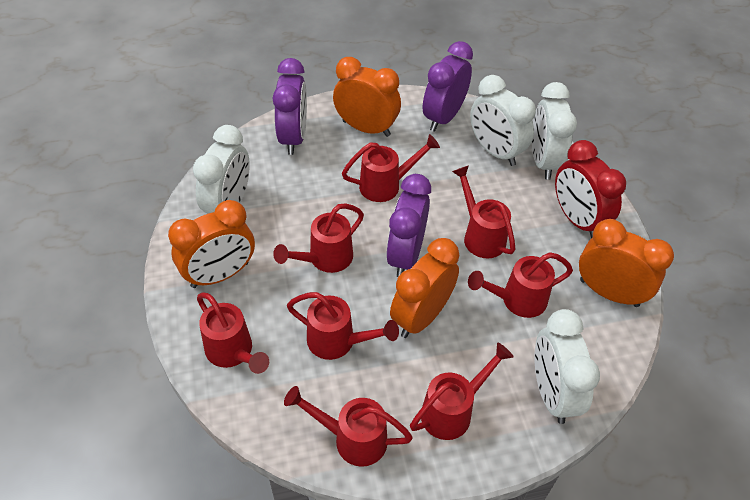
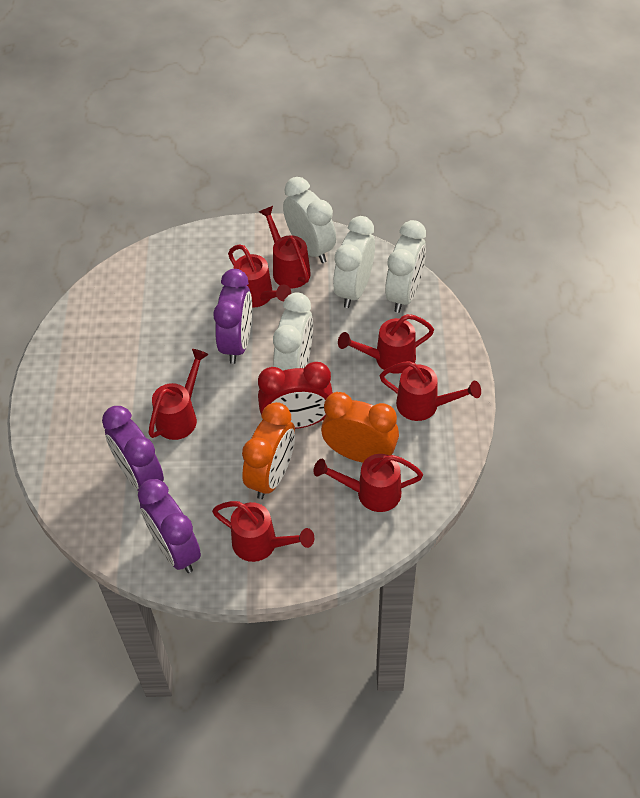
orange clock: [168,200,255,288] [333,57,401,137] [390,238,460,338] [579,219,674,307] = 4 -> [242,402,295,499] [321,392,399,463] = 2
red watering can: [197,292,269,374] [273,203,364,273] [284,386,413,467] [287,292,399,360] [342,134,440,202] [410,342,514,440] [452,165,515,258] [468,252,573,318] = 8 -> [148,349,208,440] [212,501,314,562] [228,244,291,308] [259,206,311,288] [314,454,423,512] [338,314,434,374] [380,361,481,421] = 7

